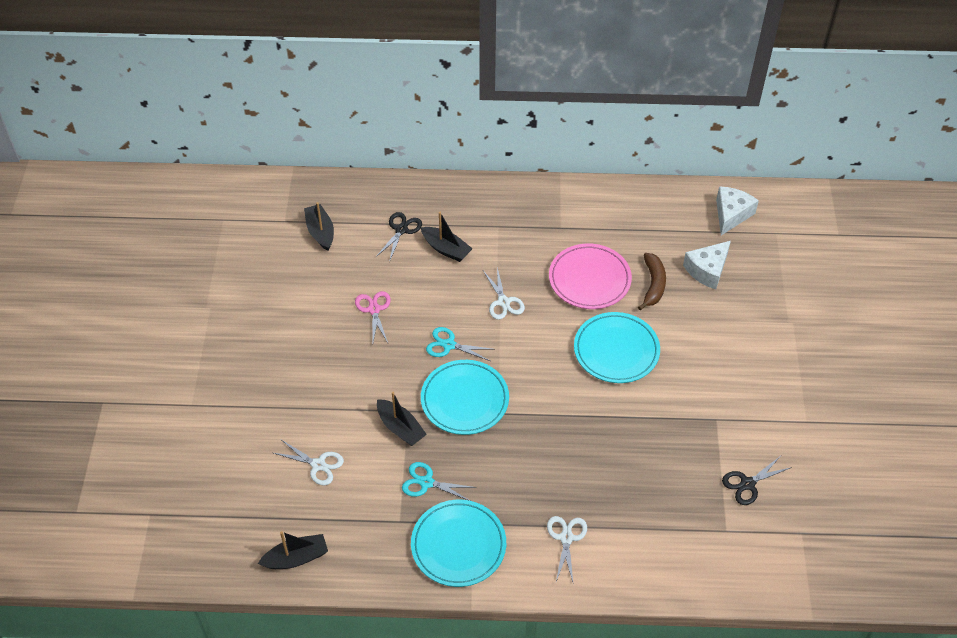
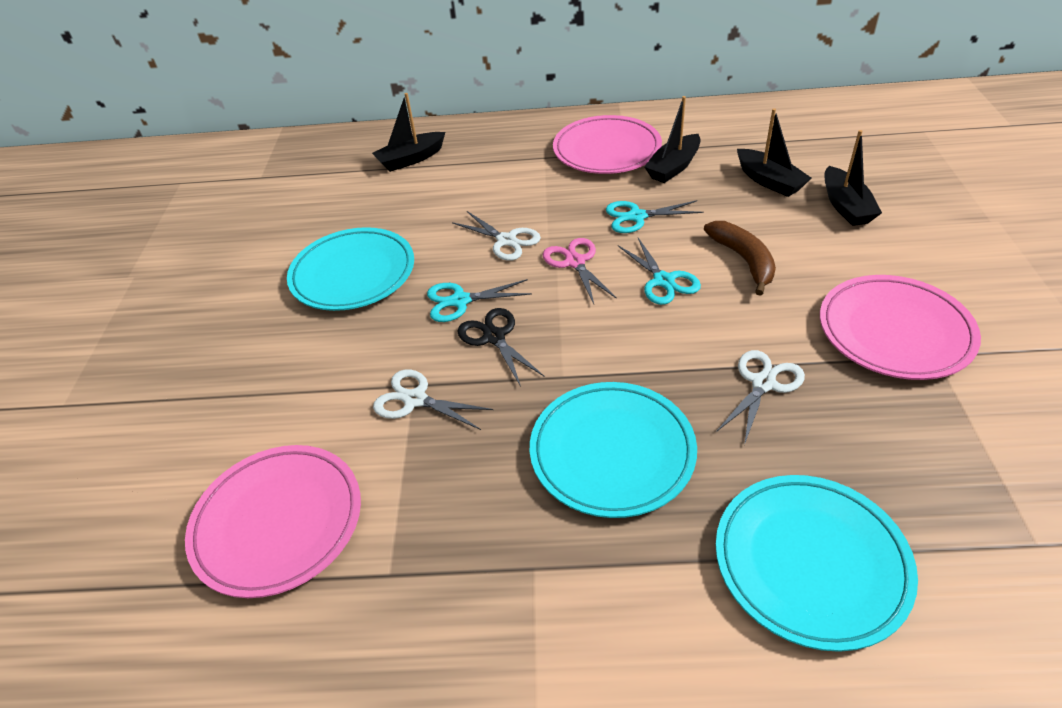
black scissors: [376,212,422,262] [722,456,792,505] = 2 -> [457,308,544,387] = 1
pink plate: [549,244,632,309] = 1 -> [185,445,361,598] [553,115,662,174] [820,275,981,380] = 3
turquoise scissors: [402,462,476,501] [426,327,493,361] = 2 -> [427,279,532,322] [606,200,704,233] [618,238,701,305] = 3
white cheese: [683,241,731,289] [716,186,759,235] = 2 -> none = 0

